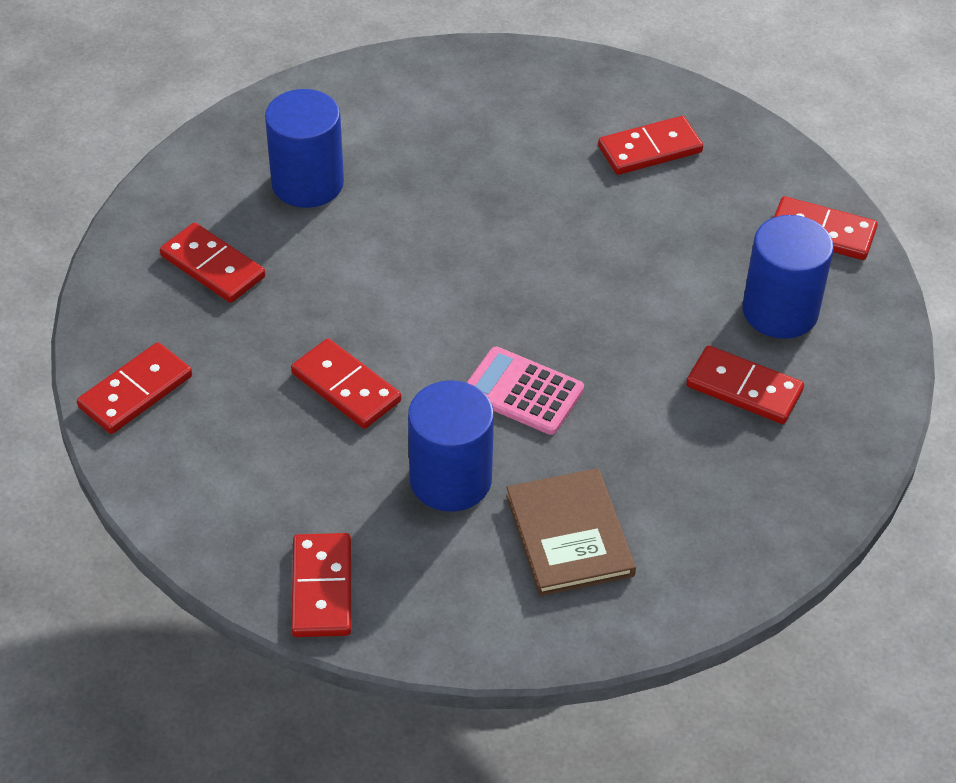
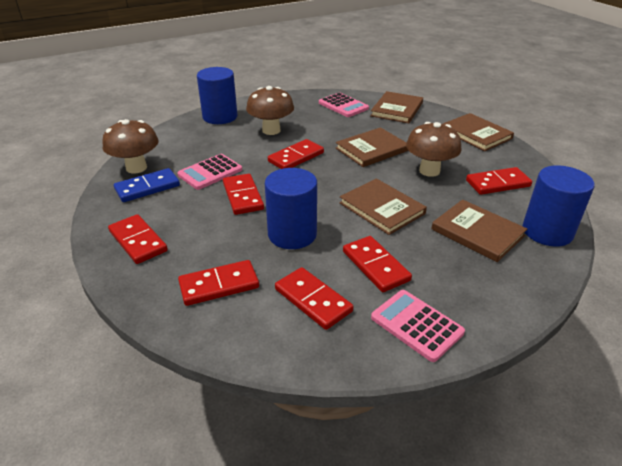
blue domino: none = 0 -> [114,168,180,202] = 1
brown book: [506,468,636,596] = 1 -> [336,127,409,167] [340,178,427,235] [370,91,423,123] [431,200,527,262] [443,113,514,151] = 5
brown mushroom: none = 0 -> [103,119,159,173] [246,86,294,135] [406,122,462,177] = 3
pink calculator: [467,347,584,435] = 1 -> [177,154,242,190] [319,93,369,117] [371,290,465,362] = 3

